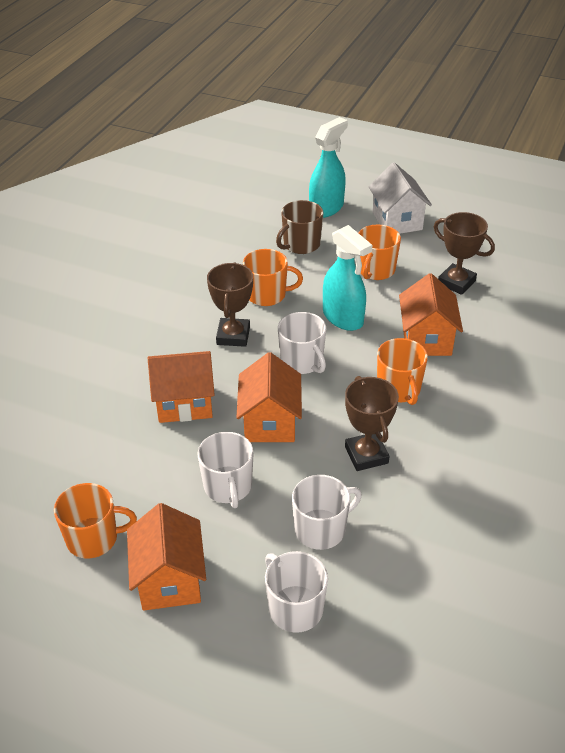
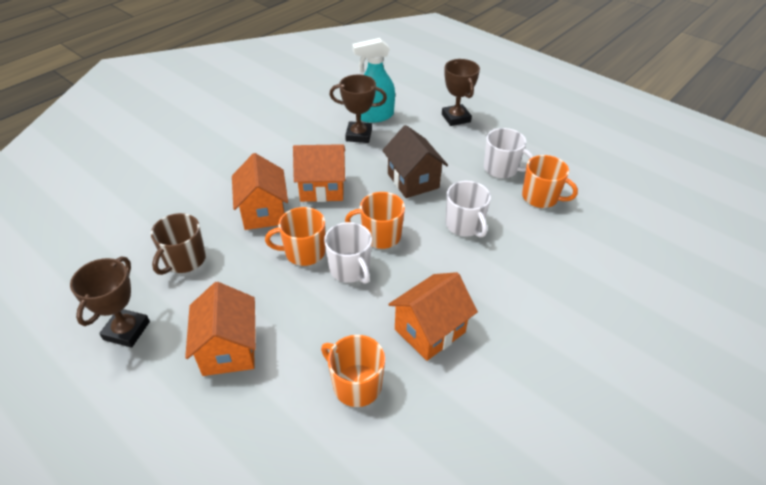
brown house: none = 0 -> [382,125,448,198] = 1
turquoise spray bottle: [309,117,348,218] [323,225,372,331] = 2 -> [352,38,395,123] = 1
white house: [368,162,432,234] = 1 -> none = 0
white mug: [197,432,254,508] [265,551,328,633] [278,312,326,374] [292,475,362,550] = 4 -> [324,222,372,284] [445,181,491,238] [484,128,533,178] = 3

